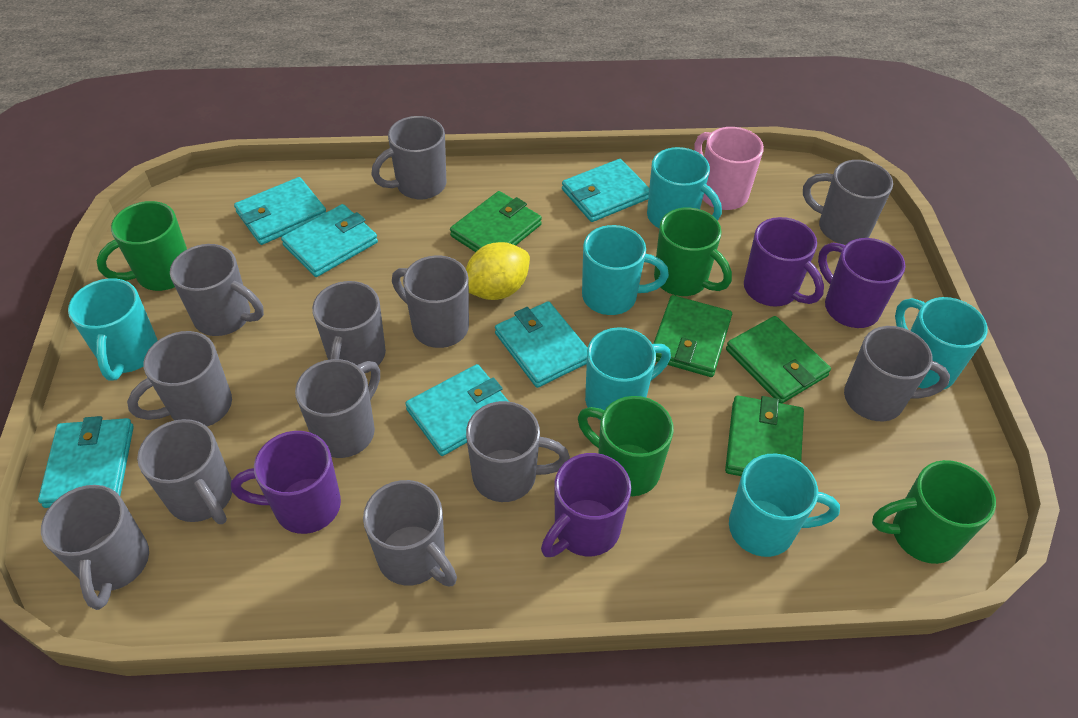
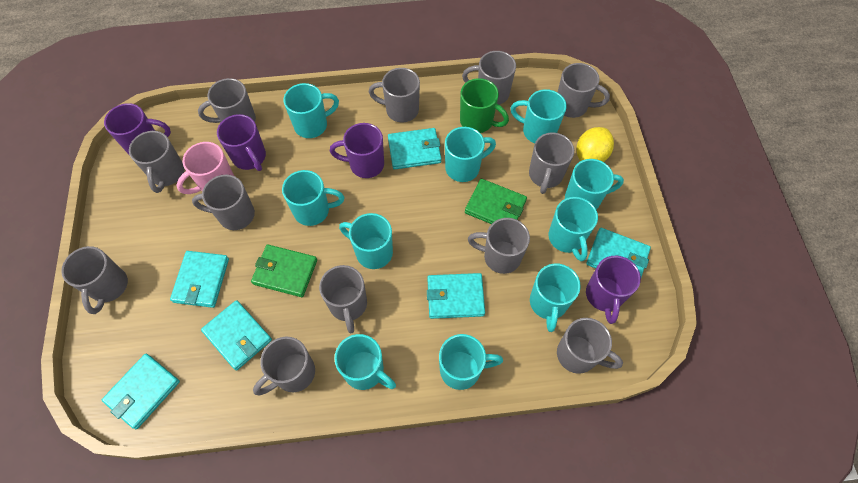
green mug: [96,201,187,291] [578,396,674,496] [654,207,732,296] [872,460,996,564] = 4 -> [460,78,509,133] = 1
green wallet: [450,191,542,252] [653,295,732,377] [725,395,804,476] [726,316,831,403] = 4 -> [251,244,317,297] [465,179,527,224] = 2
turquoise mug: [68,278,158,381] [582,225,669,315] [585,327,671,420] [647,147,722,228] [729,454,840,557] [895,297,988,390] = 6 -> [282,170,344,226] [284,83,339,138] [334,334,396,390] [339,213,393,269] [439,334,503,390] [445,127,496,182] [510,89,567,143] [530,264,581,332] [549,197,598,262] [565,159,624,210] = 10

